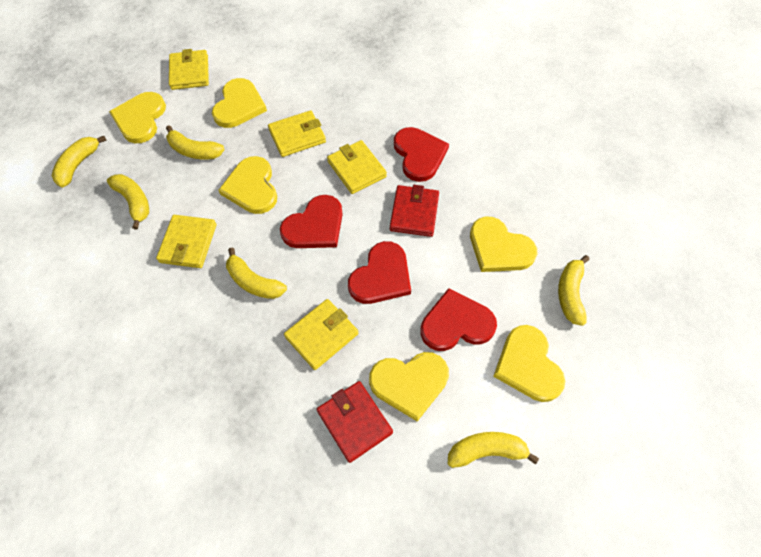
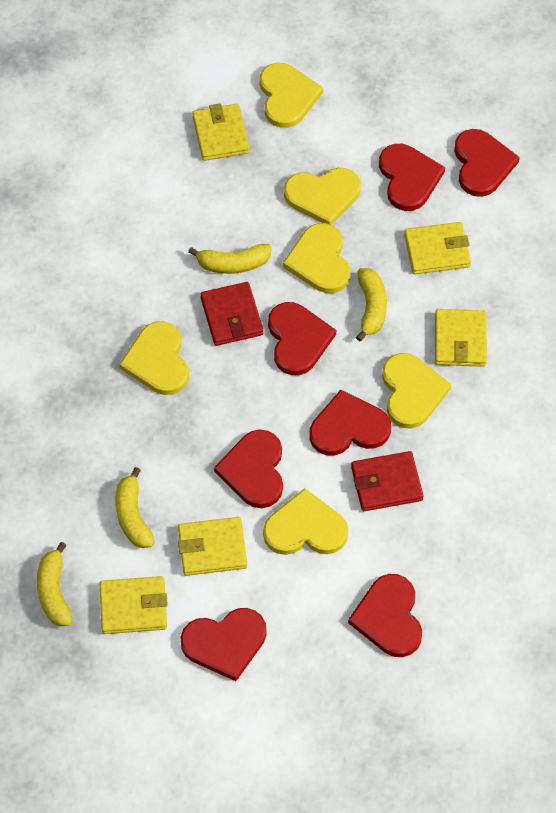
red heart: [280,195,343,248] [348,241,411,304] [394,127,449,182] [420,288,497,351] = 4 -> [181,608,267,681] [214,429,283,508] [268,302,336,375] [309,390,391,456] [348,574,422,657] [379,144,445,211] [454,129,520,197] = 7
yellow banana: [52,136,107,187] [107,174,149,230] [166,125,225,160] [226,248,287,299] [448,432,539,468] [558,255,590,326] = 6 -> [37,542,73,626] [115,467,155,548] [188,244,272,274] [356,268,387,341] = 4

